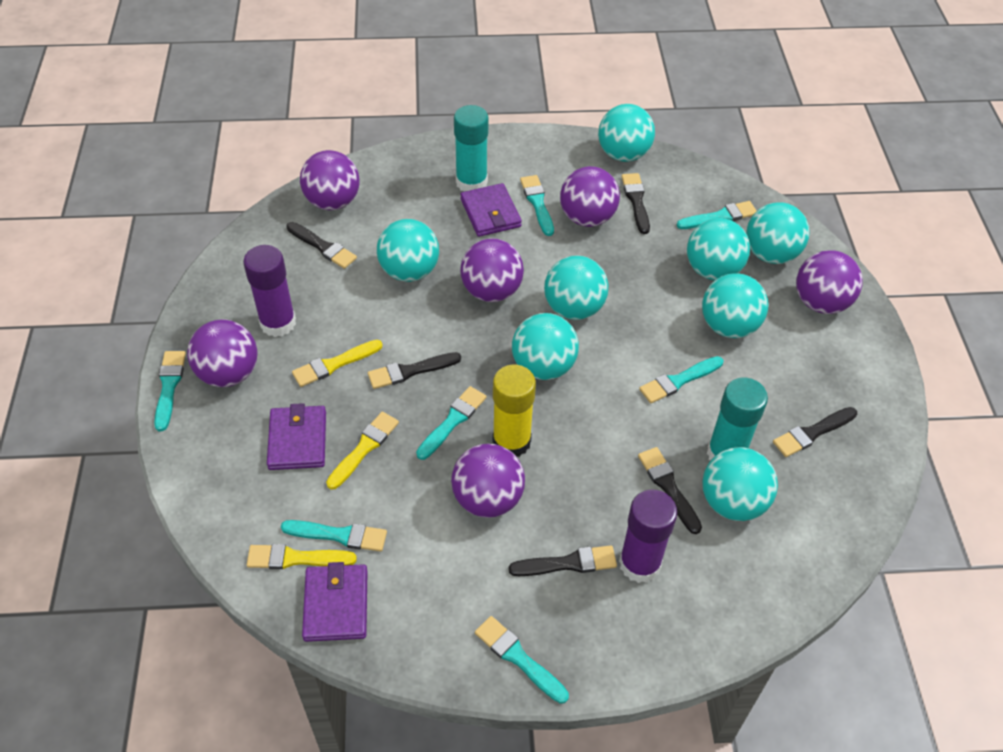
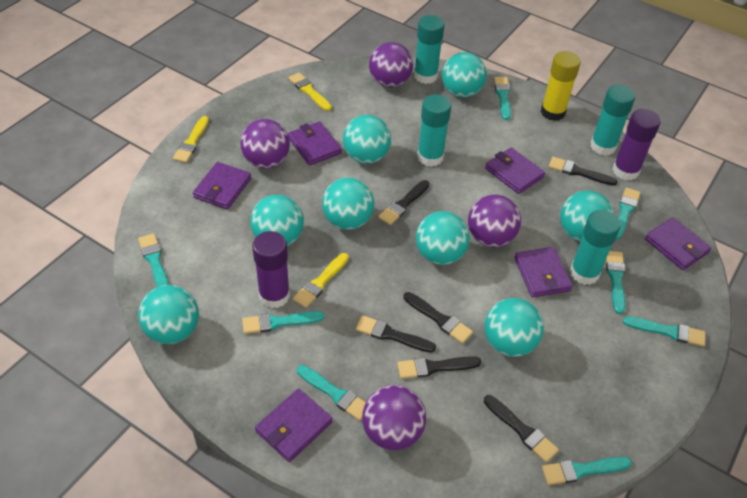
purple ball: [187,319,258,387] [300,150,360,210] [451,444,525,518] [460,238,524,302] [560,166,620,227] [796,250,863,314] = 6 -> [241,119,290,168] [362,385,426,450] [369,42,413,87] [468,195,521,247] = 4
purple wallet: [267,403,326,470] [302,562,368,642] [460,183,522,237] = 3 -> [193,162,251,210] [255,389,333,462] [288,122,342,166] [485,147,545,194] [514,247,573,297] [645,217,711,270] = 6
turquoise brush: [154,351,186,431] [281,520,387,552] [416,386,486,460] [475,616,569,704] [520,175,554,236] [639,356,723,403] [676,201,757,229] = 7 -> [138,233,169,287] [242,311,324,334] [297,365,366,421] [494,77,511,120] [542,457,632,485] [606,251,625,314] [616,187,641,239] [623,316,705,347] = 8
turquoise glue stick: [454,105,489,192] [707,377,768,461] = 2 -> [414,15,444,84] [417,94,451,167] [570,210,621,285] [590,85,635,156] = 4

